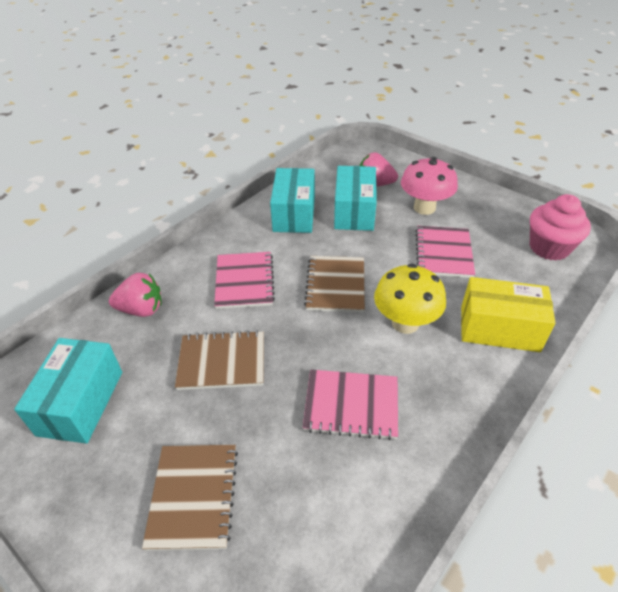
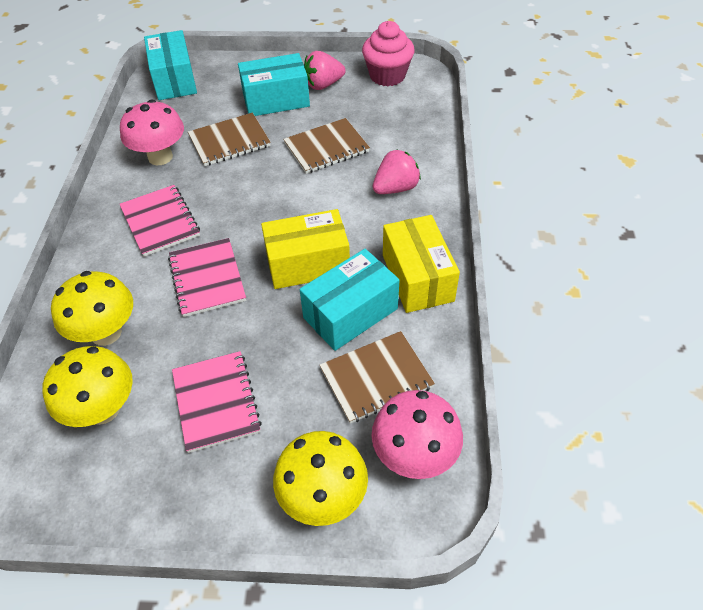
pink mushroom: [401,157,458,215] = 1 -> [120,99,184,165] [372,390,463,479] = 2
yellow box: [461,277,556,352] = 1 -> [261,209,350,289] [383,215,460,313] = 2
yellow mushroom: [374,264,446,334] = 1 -> [42,346,133,427] [51,271,133,346] [273,431,368,526] = 3

